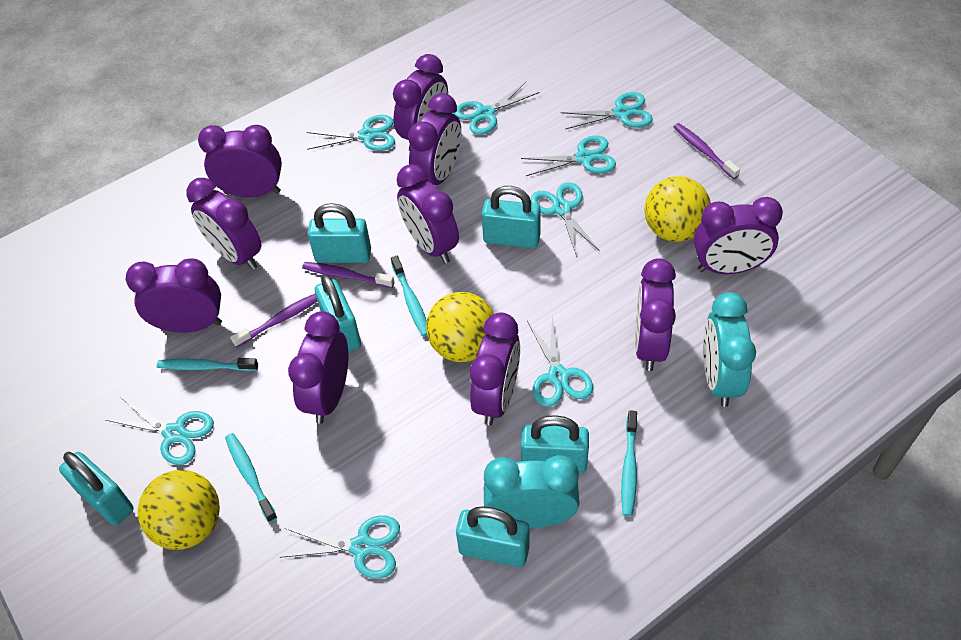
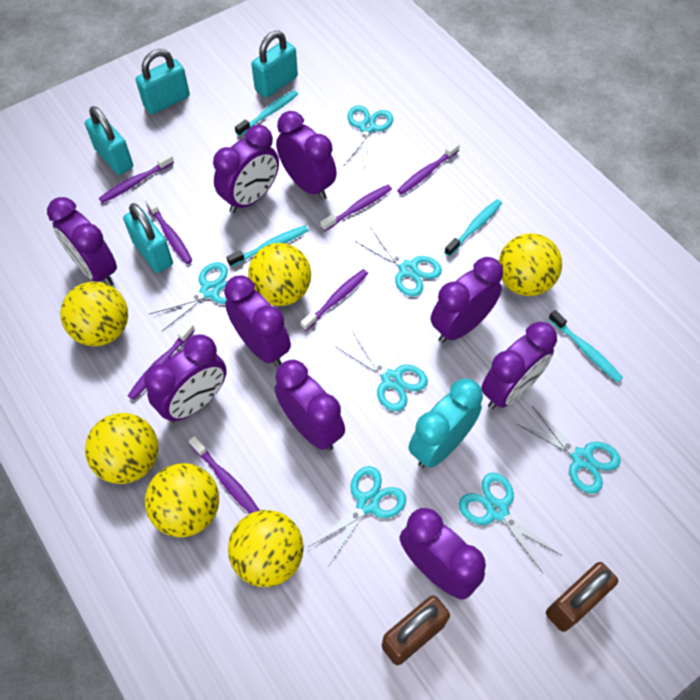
brown padlock: none = 0 -> [382,595,450,665] [546,562,618,632] = 2
purple clock: [126,258,222,333] [186,178,261,270] [198,125,282,198] [288,311,348,424] [393,54,448,151] [397,164,459,264] [408,93,461,185] [470,313,520,425] [635,258,676,371] [694,197,783,274] = 10 -> [47,197,117,286] [144,334,227,422] [213,125,279,213] [224,275,291,367] [275,360,345,451] [276,111,337,200] [399,508,486,599] [431,257,503,343] [481,322,557,409] = 9
purple toothbrush: [230,294,317,348] [302,262,394,288] [674,123,740,179] = 3 -> [99,153,174,203] [128,322,195,400] [145,197,192,264] [189,436,260,514] [300,269,368,331] [320,185,392,231] [397,141,460,195] = 7
turquoise clock: [484,455,580,528] [703,292,756,407] = 2 -> [408,378,483,468] = 1
turquoise padlock: [59,452,134,526] [307,203,371,263] [315,275,361,352] [456,506,530,567] [482,186,541,248] [521,415,589,474] = 6 -> [85,106,133,175] [123,203,173,273] [136,49,190,114] [251,31,298,98] = 4
turquoise scissors: [106,398,214,465] [280,515,400,579] [307,115,395,151] [454,82,540,135] [521,136,616,176] [527,315,593,407] [530,182,600,257] [561,92,653,130] = 8 -> [150,262,228,332] [308,466,406,565] [335,331,428,411] [344,105,393,171] [355,227,442,297] [459,473,562,573] [517,406,621,494] = 7
yellow ball: [138,470,220,550] [426,292,494,362] [644,176,711,242] = 3 -> [60,282,128,346] [85,413,158,484] [145,463,219,537] [228,510,304,587] [248,243,311,306] [499,233,562,296] = 6

